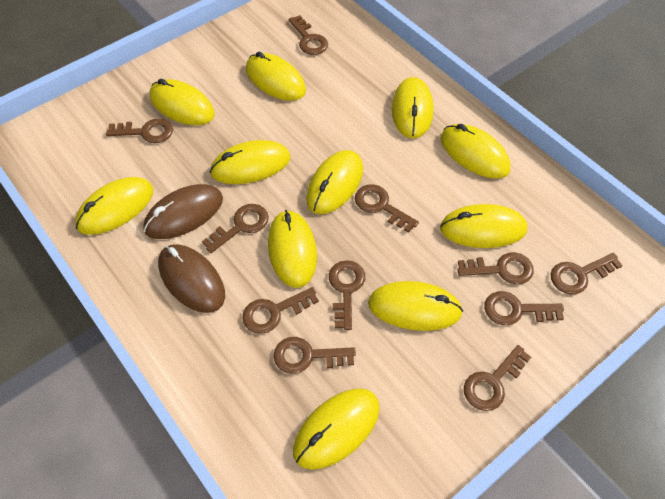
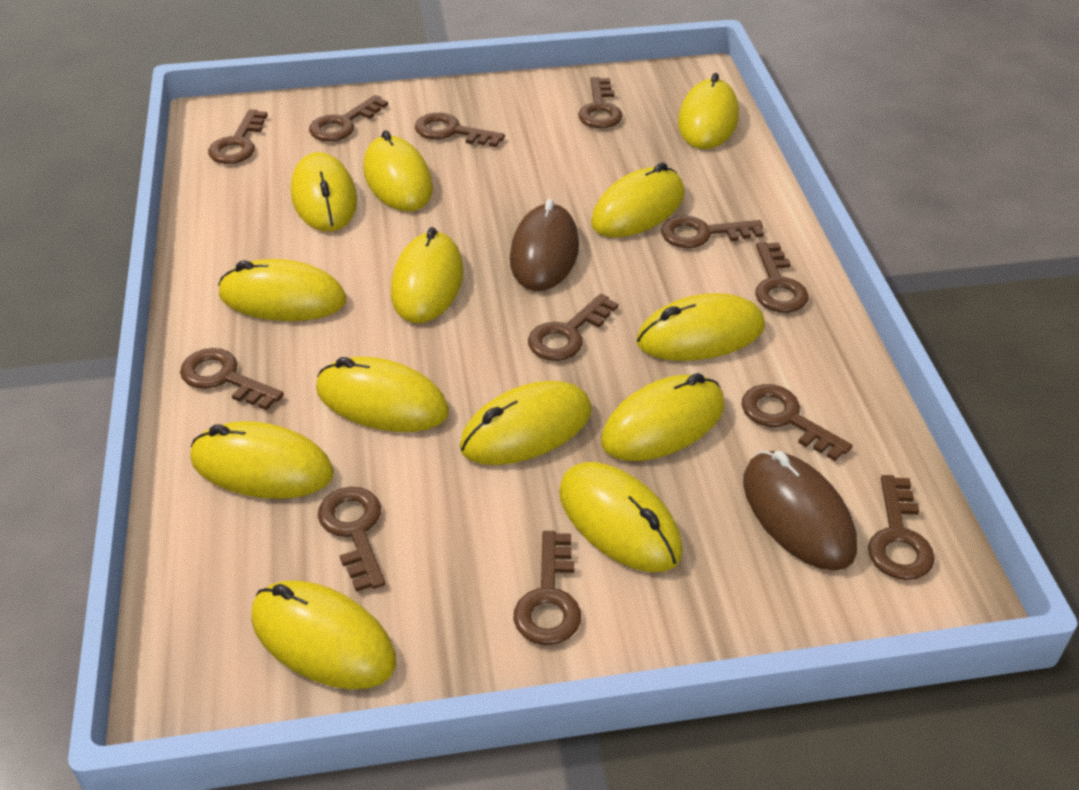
brown key: [106,118,173,143] [202,204,269,253] [242,287,319,334] [274,337,356,374] [289,15,328,55] [329,260,365,330] [355,184,419,233] [458,252,534,284] [464,345,531,411] [484,291,564,325] [550,253,623,294] = 11 -> [180,348,284,410] [208,109,268,164] [309,95,388,142] [318,487,385,592] [415,113,505,147] [514,531,581,645] [528,294,618,361] [578,77,623,128] [661,216,764,248] [741,384,852,461] [755,242,809,313] [868,475,935,580] = 12
yellow mouse: [75,177,154,235] [150,79,214,125] [210,140,290,184] [246,52,306,101] [268,210,317,288] [293,388,380,470] [306,150,363,214] [368,281,463,331] [392,77,433,139] [440,204,527,248] [441,124,510,179] = 11 -> [190,421,334,499] [218,259,346,321] [251,580,396,689] [291,152,357,232] [316,357,449,432] [363,130,433,211] [391,227,463,323] [459,381,592,465] [559,462,683,572] [591,162,685,238] [601,373,724,461] [636,293,765,361] [678,73,739,149] = 13

